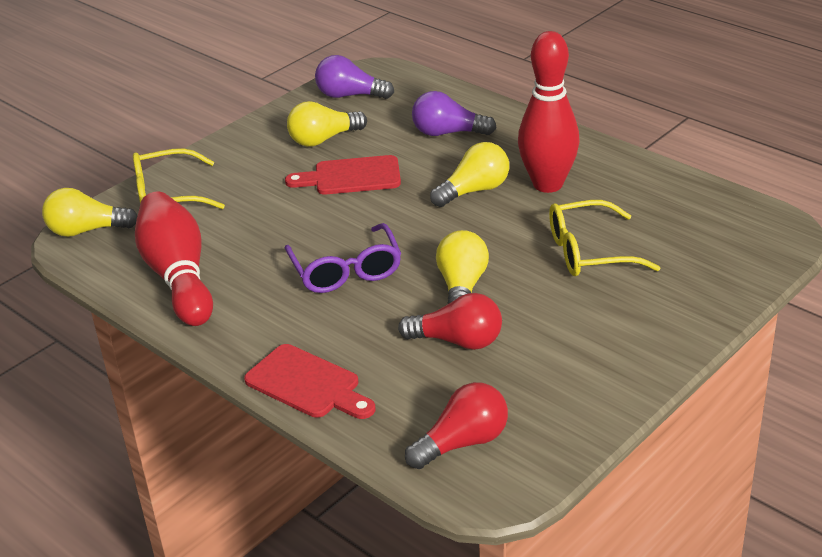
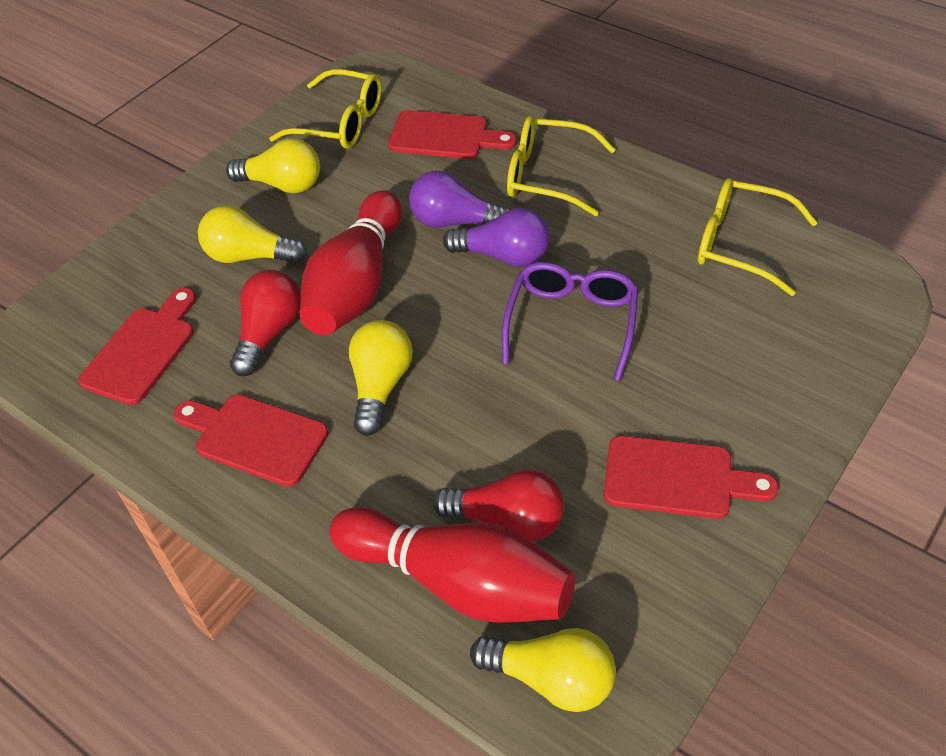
red cutting board: [244,344,376,419] [285,155,401,195] = 2 -> [78,288,196,405] [174,395,328,487] [388,110,517,159] [604,436,779,519] = 4
yellow glasses: [133,148,225,209] [549,200,661,276] = 2 -> [269,69,382,149] [507,116,616,216] [698,178,818,296] = 3

